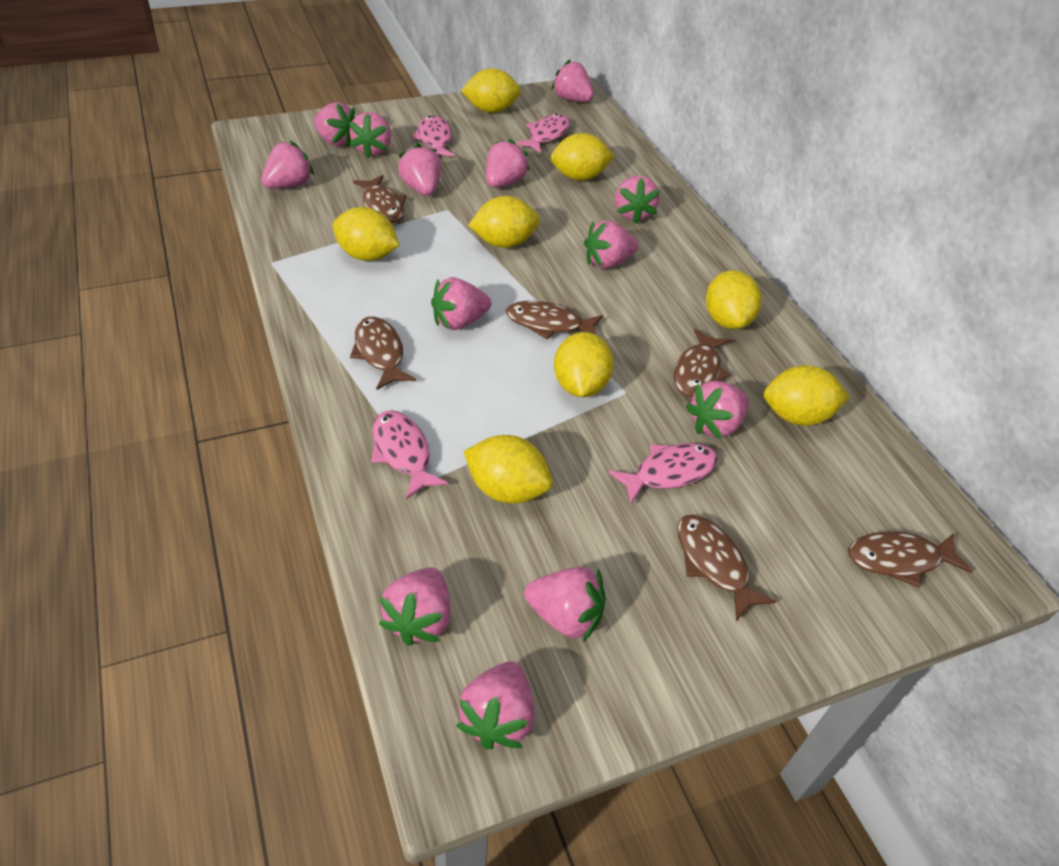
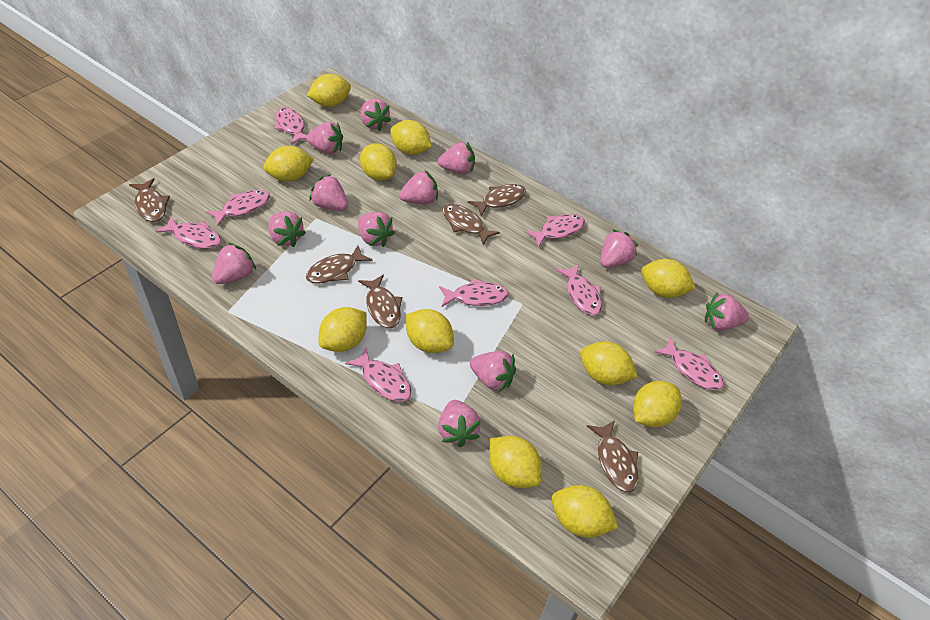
pink fish: [371,410,448,500] [411,115,455,157] [515,114,570,153] [609,443,718,504] = 4 -> [155,216,222,249] [205,190,270,226] [274,107,307,145] [345,347,412,401] [439,278,509,307] [525,214,585,247] [556,264,602,315] [654,337,724,390] = 8
pink strawberry: [261,141,314,189] [314,102,355,146] [349,112,391,158] [379,567,451,646] [398,144,441,196] [431,277,491,330] [456,661,534,749] [486,139,530,188] [524,567,605,642] [551,59,594,102] [584,220,638,269] [615,176,660,224] [686,380,749,439] = 13 -> [212,243,256,284] [268,211,306,247] [306,122,343,154] [309,174,348,210] [358,212,395,247] [360,99,391,131] [399,170,438,204] [438,142,475,174] [438,400,481,447] [470,351,516,393] [600,230,638,268] [705,292,749,331] = 12
yellow lemon: [333,207,399,261] [461,68,521,113] [463,435,553,504] [468,196,540,248] [550,133,615,181] [554,332,614,397] [706,270,762,329] [764,365,850,426] = 8 -> [263,146,314,182] [307,74,351,107] [319,307,367,352] [360,143,397,181] [390,120,432,155] [406,309,454,353] [489,436,542,488] [551,485,618,538] [580,341,638,385] [633,381,682,428] [641,259,696,298] = 11

